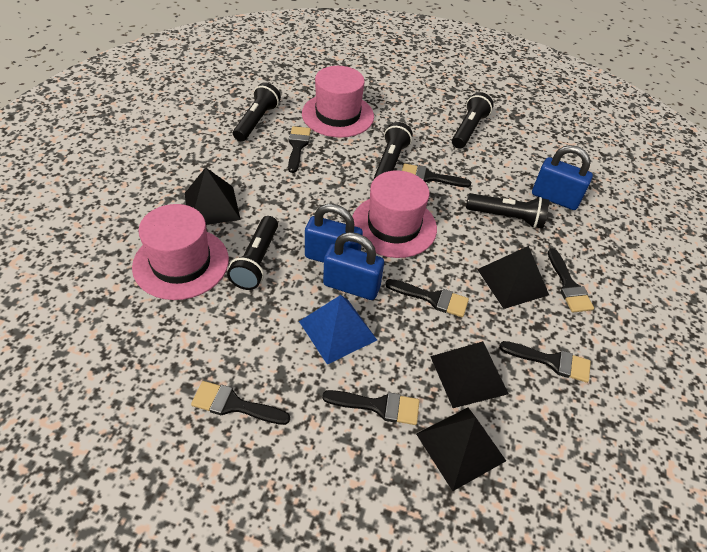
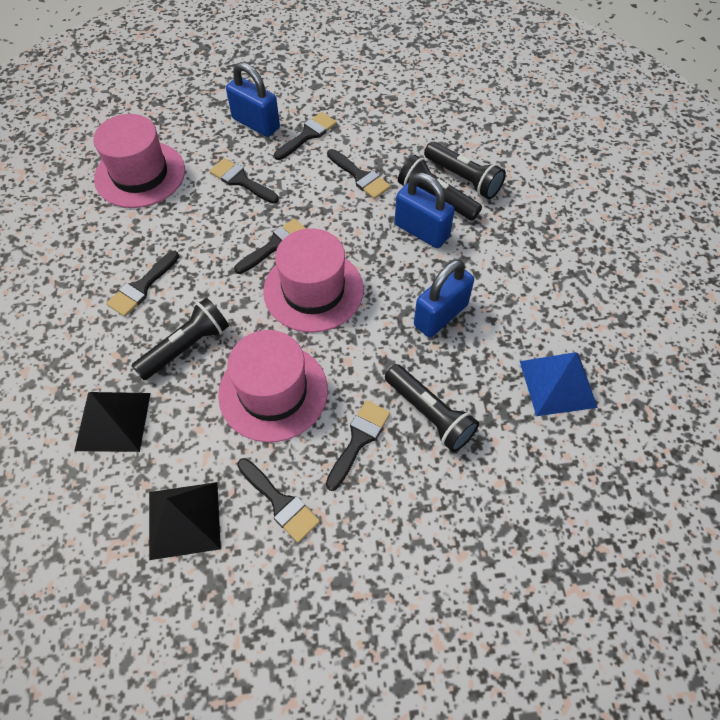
black flashlight: [227,216,278,290] [233,82,281,142] [374,122,413,179] [452,92,493,149] [466,193,549,229] = 5 -> [132,298,229,380] [385,364,479,452] [398,155,482,221] [424,142,506,199] = 4
black pyramid: [184,167,241,225] [416,407,506,491] [430,341,508,408] [477,246,549,309] = 4 -> [74,392,151,452] [149,482,221,560] = 2

